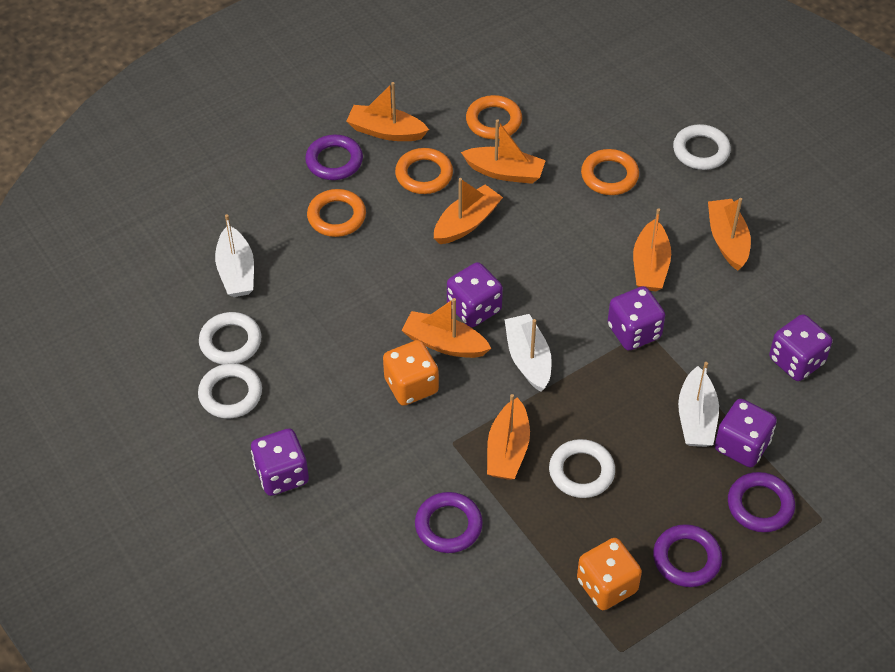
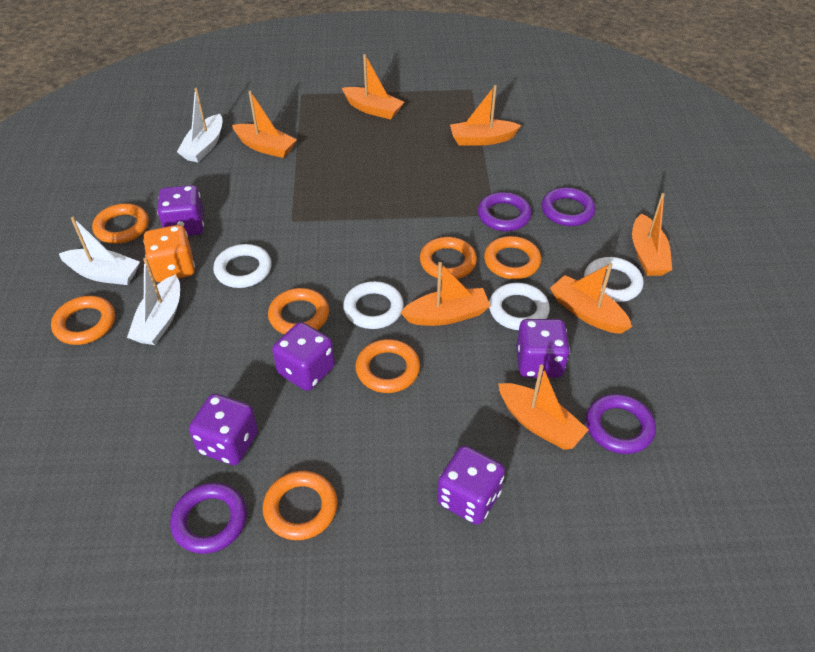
orange dice: [383,340,439,406] [577,538,642,610] = 2 -> [143,225,195,282] = 1
orange ring: [307,189,366,237] [395,148,453,194] [466,95,522,139] [581,149,639,195] = 4 -> [51,296,115,345] [92,203,149,244] [263,471,337,540] [268,288,329,334] [355,339,420,393] [420,237,477,279] [484,236,541,279] = 7

